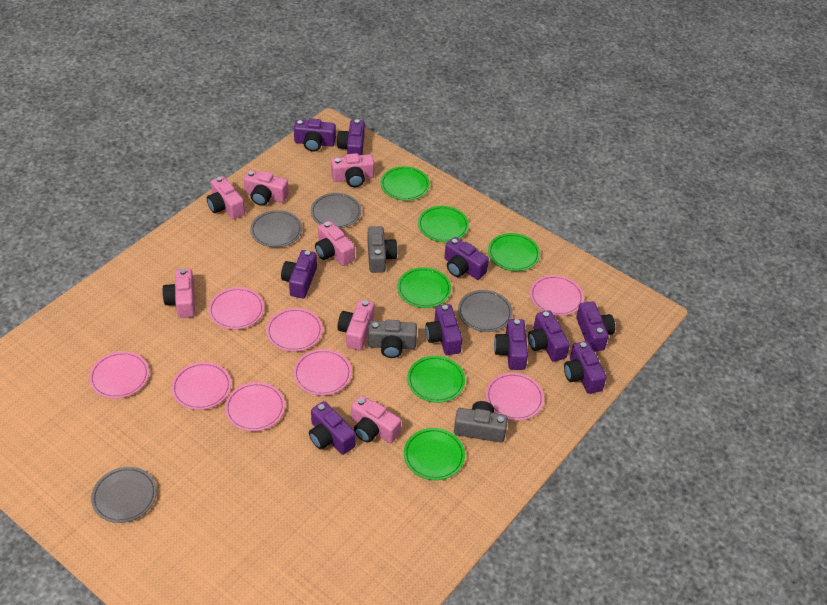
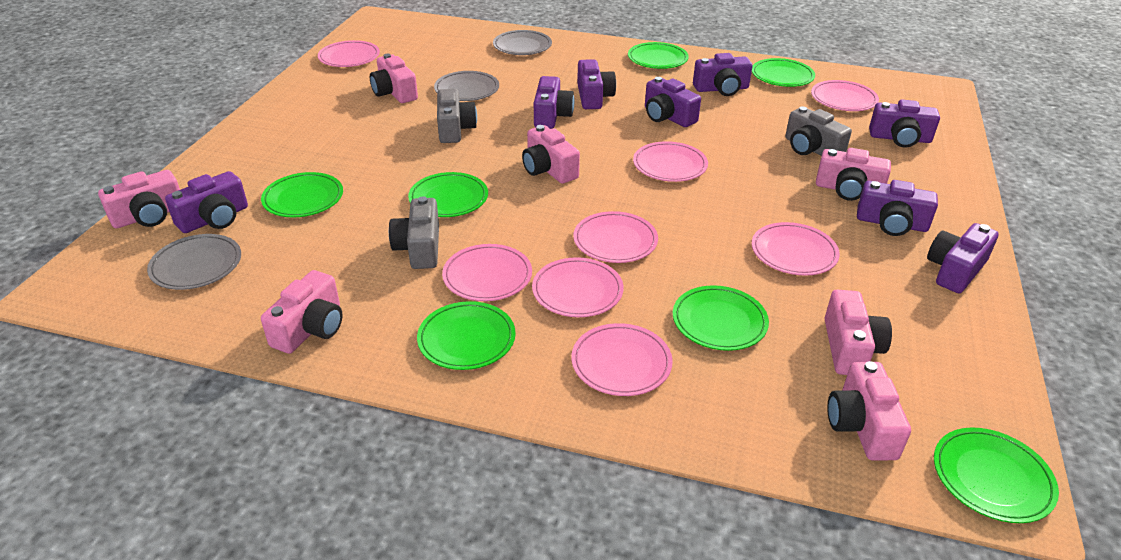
green plate: [381,166,430,200] [397,267,451,308] [404,428,465,480] [407,356,465,403] [418,206,469,242] [488,233,540,271] = 6 -> [261,172,343,218] [408,172,488,217] [417,301,516,370] [628,42,689,69] [673,285,769,351] [752,58,815,87] [934,428,1059,523] = 7
grey plate: [91,467,157,523] [250,210,302,247] [311,193,361,228] [458,290,513,332] = 4 -> [147,234,241,290] [434,71,499,101] [493,30,552,55] = 3
purple camera: [281,250,317,298] [294,118,336,151] [309,401,356,455] [337,119,365,155] [426,304,462,355] [444,237,489,280] [494,319,528,370] [528,310,570,362] [564,341,607,394] [576,301,615,352] = 10 -> [165,171,248,233] [534,76,574,129] [577,59,616,109] [645,77,701,127] [693,53,753,96] [857,180,938,236] [869,100,940,148] [927,223,999,293] = 8

